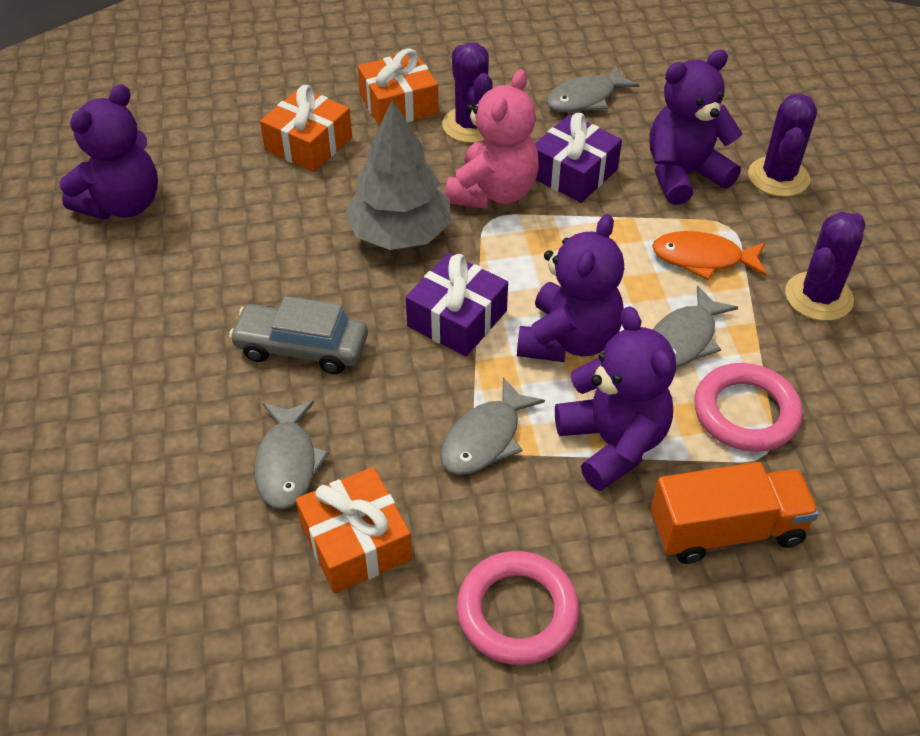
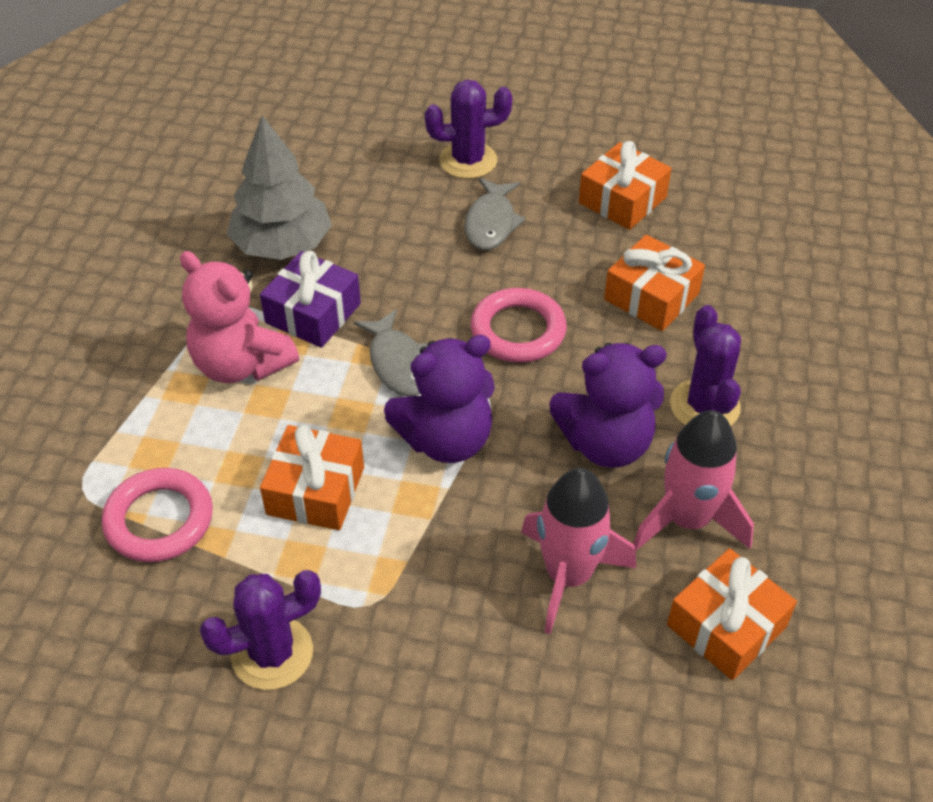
grey car: [229,296,368,374] = 1 -> none = 0
grey fish: [254,401,329,509] [440,377,545,475] [546,65,639,112] [653,286,738,368] = 4 -> [353,309,428,397] [465,178,526,250] = 2
orange fish: [652,231,767,280] = 1 -> none = 0
orange gift: [260,85,352,172] [296,467,412,593] [358,48,439,126] = 3 -> [260,425,364,530] [579,141,671,230] [604,235,705,331] [667,548,797,680] = 4
orange truck: [651,462,819,564] = 1 -> none = 0
pink rocket: none = 0 -> [521,468,636,634] [633,410,754,551] = 2
purple gift: [406,253,508,356] [535,113,622,203] = 2 -> [260,251,361,348] = 1
purple teddy bear: [59,84,158,220] [517,214,624,362] [555,306,676,491] [650,50,742,205] = 4 -> [384,335,495,463] [549,343,667,468] = 2

